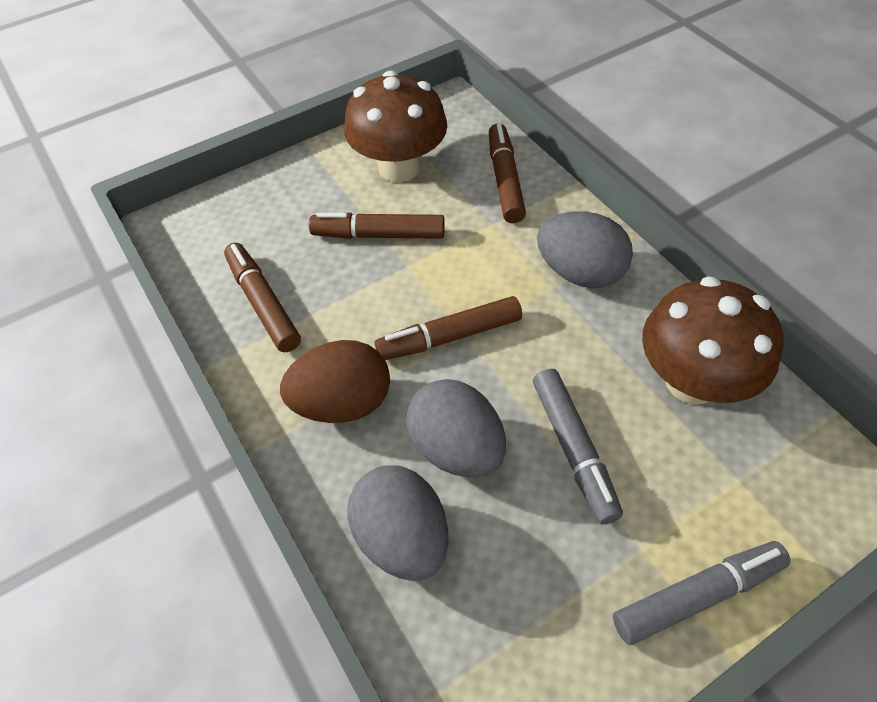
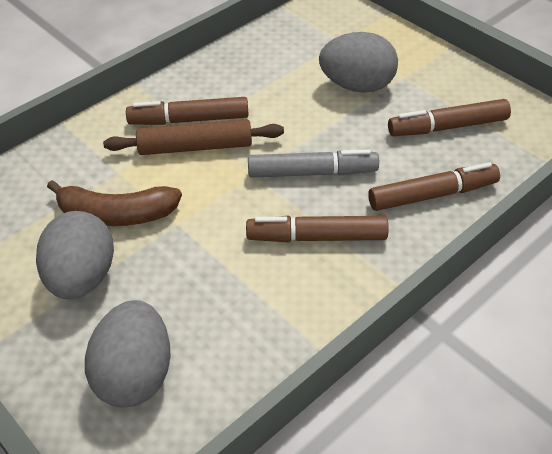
brown banana: none = 0 -> [47,180,182,226] = 1
brown egg: [280,340,390,423] = 1 -> none = 0
brown mushroom: [344,71,447,182] [642,276,784,404] = 2 -> none = 0
brown rolling pin: none = 0 -> [103,119,284,155] = 1
grey marker: [533,369,623,525] [613,541,791,645] = 2 -> [248,149,379,178] = 1

